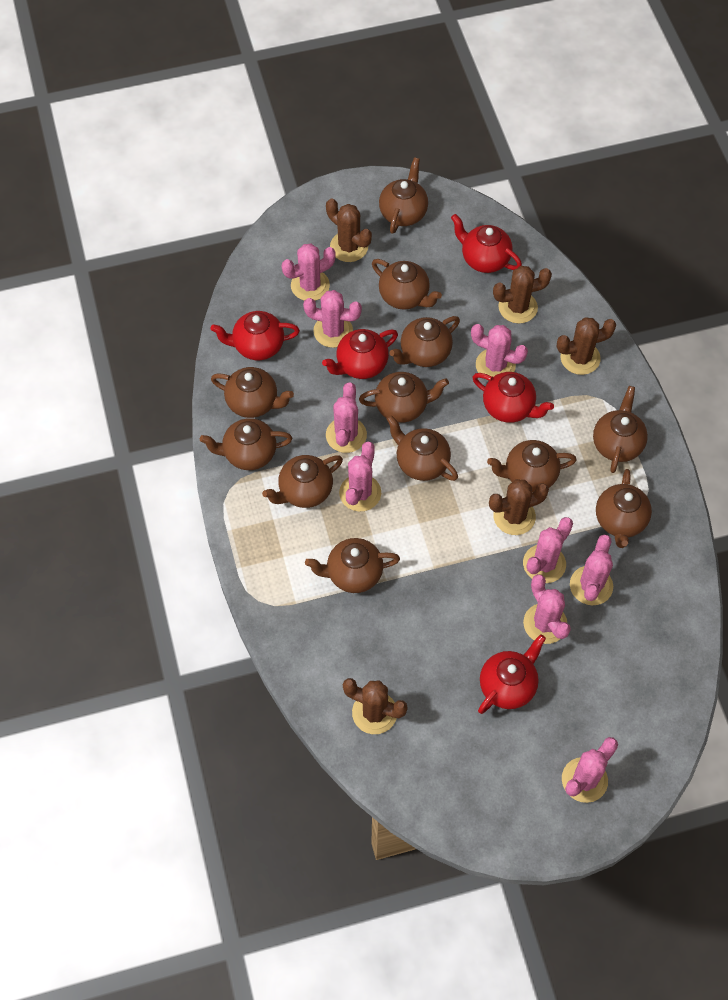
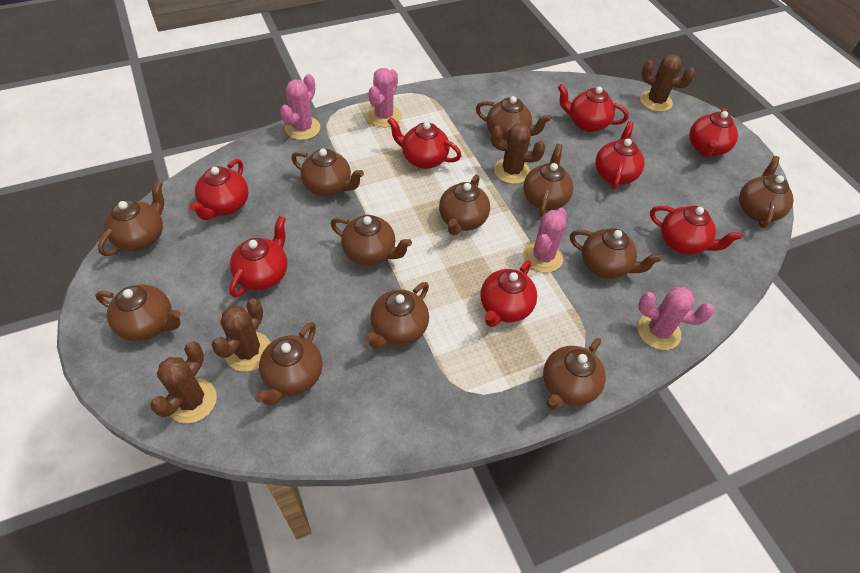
brown cactus: [326,199,372,262] [343,678,408,734] [489,479,549,535] [493,266,552,324] [557,317,616,375] = 5 -> [150,342,217,423] [211,299,270,372] [491,123,546,184] [640,54,695,112] = 4
pink cactus: [281,244,336,301] [303,290,362,348] [326,382,367,453] [339,441,381,512] [471,324,528,381] [523,517,573,583] [523,574,571,644] [562,737,618,803] [570,534,613,605] = 9 -> [280,74,320,140] [367,68,401,127] [523,208,567,273] [638,287,714,350] = 4
red teapot: [210,311,300,360] [322,329,398,379] [451,214,522,273] [472,372,554,423] [478,634,546,714] = 5 -> [190,159,248,220] [229,216,287,297] [387,117,462,169] [480,260,537,327] [558,84,629,132] [595,121,644,190] [650,206,742,254] [689,108,738,157] = 8

